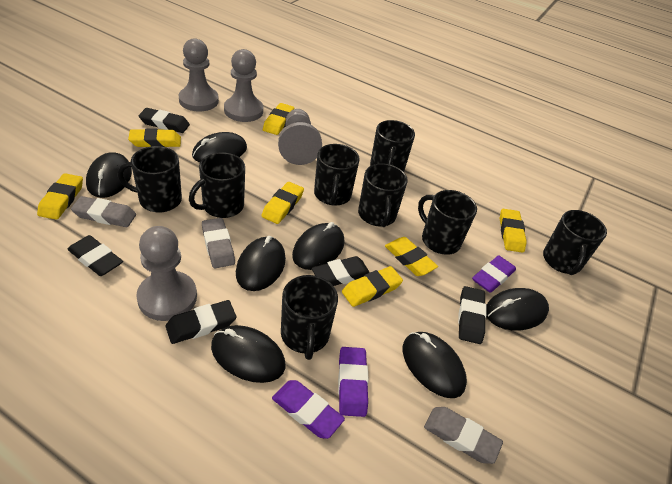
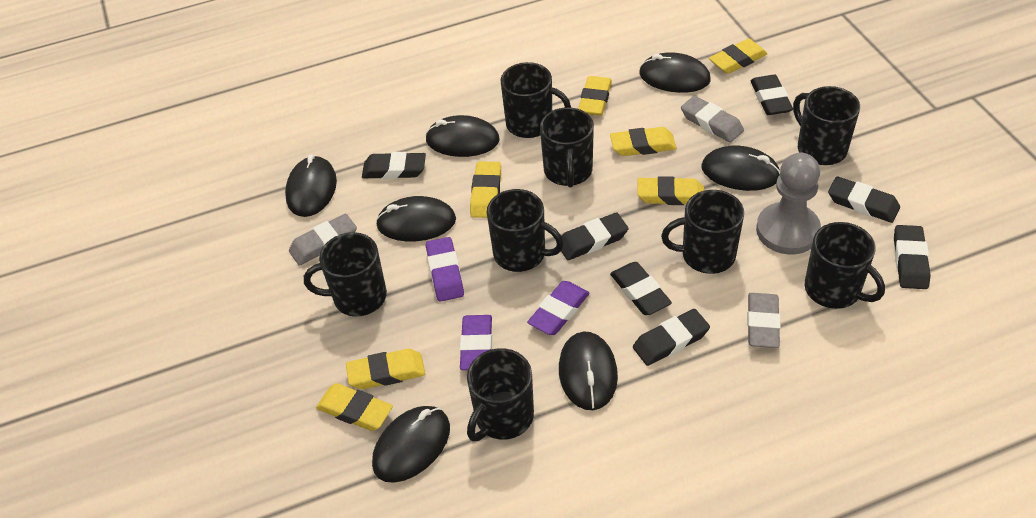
black eraser: [67,235,123,276] [139,108,190,133] [166,300,236,344] [312,256,370,286] [458,286,486,344] = 5 -> [362,152,426,179] [561,212,629,260] [610,262,672,315] [633,309,710,366] [751,75,793,115] [828,176,900,223] [894,225,931,289] = 7
grey pawn: [136,226,197,321] [179,38,219,111] [224,49,263,122] [278,109,322,165] = 4 -> [756,153,821,255] = 1

